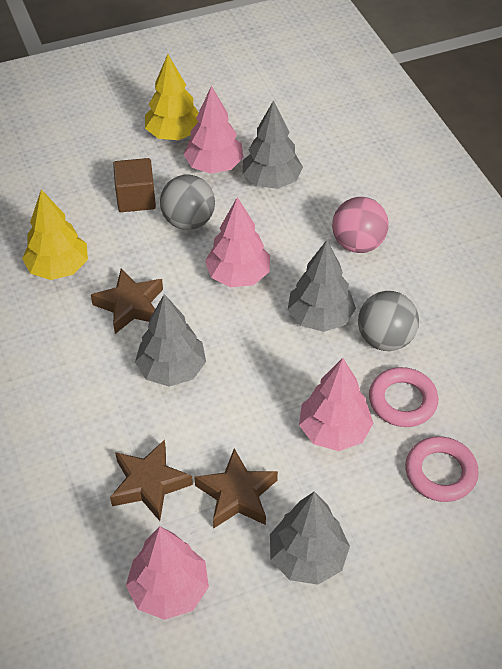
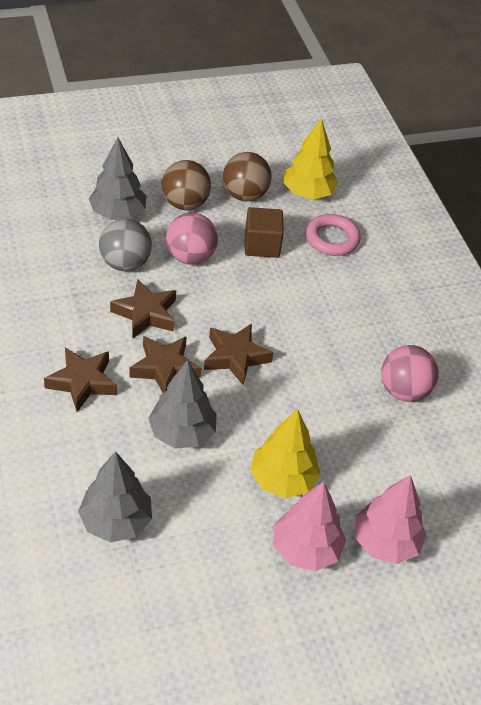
brown ball: none = 0 -> [161,160,211,210] [223,152,272,201] = 2
brown star: [91,268,163,334] [110,440,193,521] [194,449,278,529] = 3 -> [44,347,117,412] [110,279,176,339] [129,336,201,393] [204,323,274,386] = 4
grey ball: [160,175,215,230] [358,291,419,351] = 2 -> [99,218,152,271] = 1
grey tree: [135,294,206,387] [243,100,303,189] [270,492,350,585] [288,240,356,332] = 4 -> [78,451,152,543] [89,137,146,220] [148,360,217,449] = 3
pink ball: [332,197,389,253] = 1 -> [166,212,218,265] [381,345,439,402] = 2
pink ring: [369,367,438,427] [405,436,479,502] = 2 -> [306,214,361,256] = 1
pink tree: [126,526,209,620] [183,86,244,174] [205,197,270,287] [299,358,373,451] = 4 -> [274,482,346,571] [355,475,427,564] = 2

